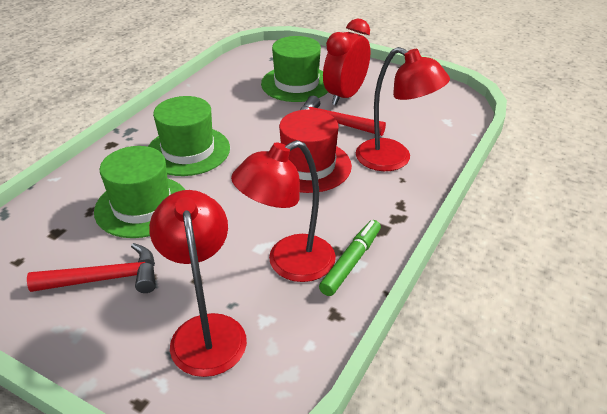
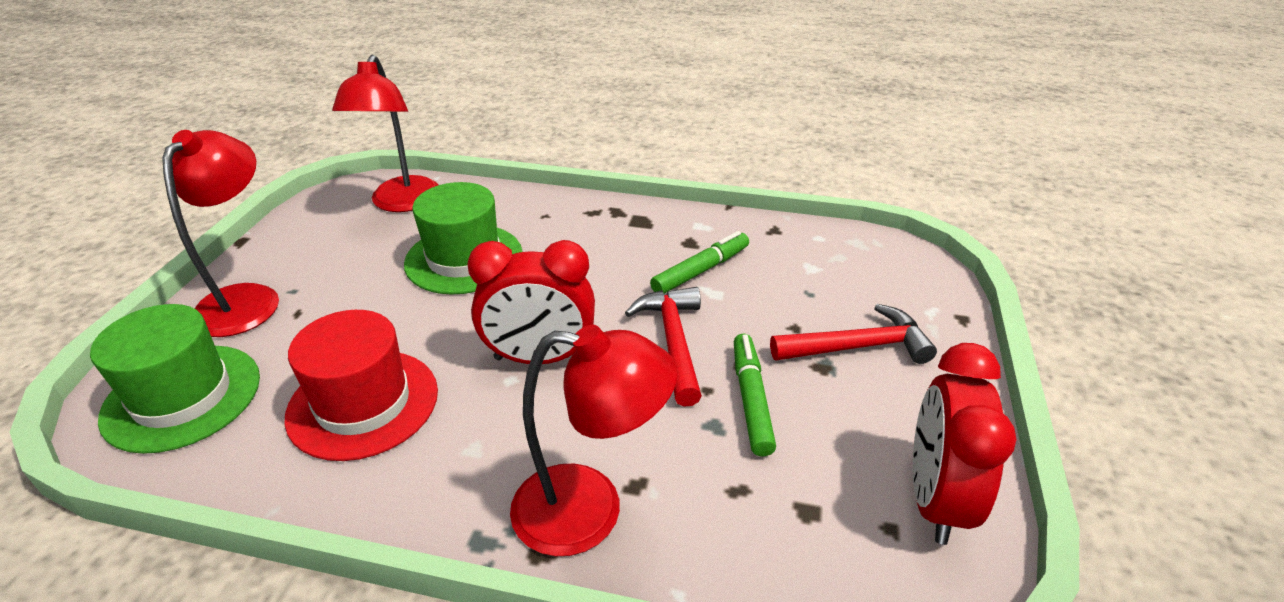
green hat: [94,146,185,238] [148,96,230,176] [261,36,328,102] = 3 -> [90,304,260,454] [404,182,523,295] = 2
green marker: [319,220,381,296] = 1 -> [650,231,749,294] [734,334,776,457] = 2
red clock: [323,18,370,105] = 1 -> [468,240,595,364] [913,343,1017,545] = 2

